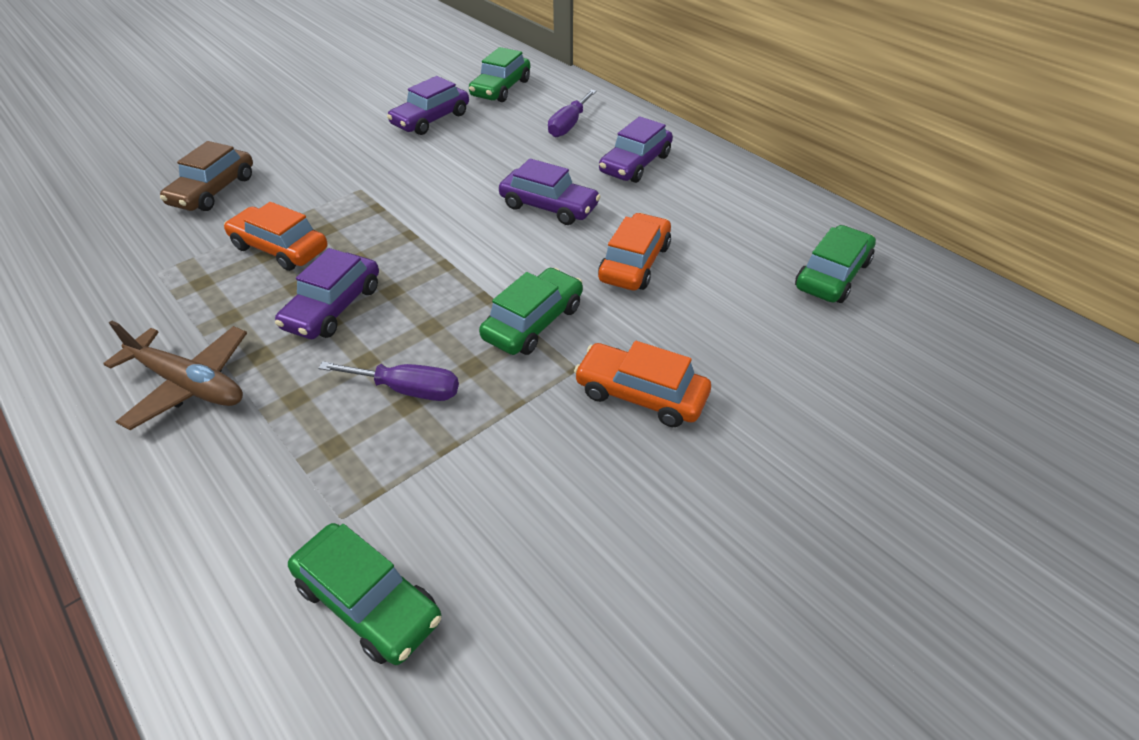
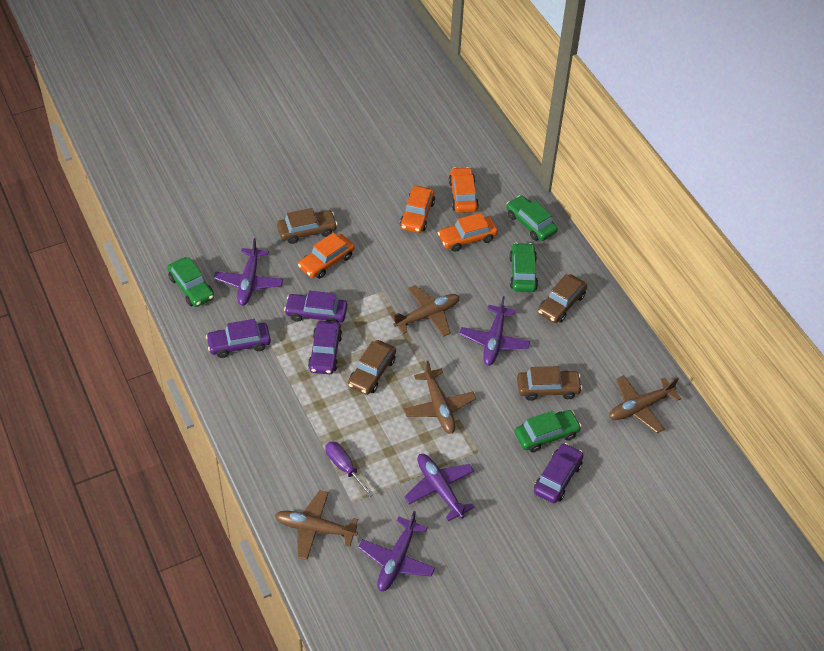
brown car: [160,141,253,211] = 1 -> [277,208,338,244] [348,340,396,395] [517,366,582,401] [538,274,587,323] = 4
brown plane: [103,320,247,430] = 1 -> [275,490,358,560] [390,285,460,337] [404,361,476,434] [609,375,681,433] = 4
orange car: [224,202,328,271] [574,341,711,427] [598,213,671,290] = 3 -> [298,233,355,279] [400,186,435,233] [438,213,498,252] [449,167,479,213] = 4
purple plane: none = 0 -> [214,238,283,306] [358,511,435,591] [404,454,475,521] [459,296,530,366] = 4
purple screwdriver: [318,361,459,401] [548,90,596,137] = 2 -> [325,441,374,497] = 1

